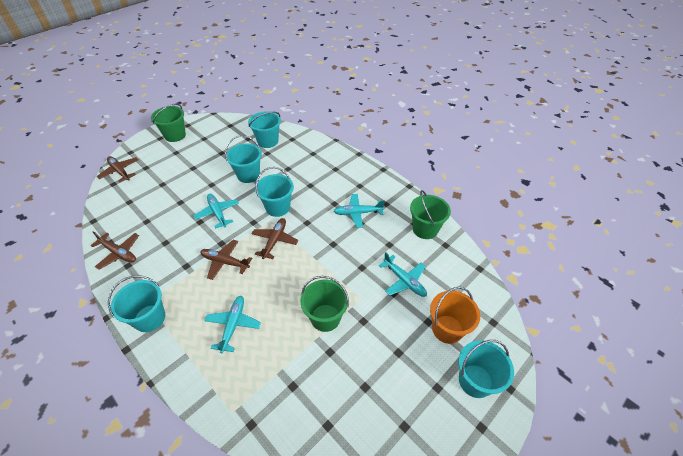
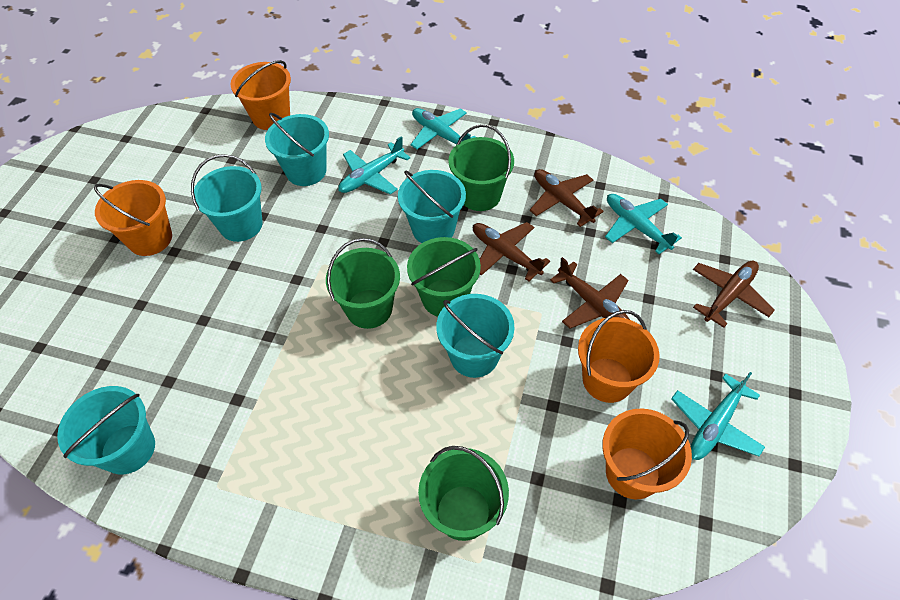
green bucket: [151,104,186,142] [300,276,349,332] [410,190,451,239] = 3 -> [326,238,400,329] [407,237,481,317] [418,446,509,541] [448,124,514,211] = 4
orange bucket: [430,287,480,344] = 1 -> [94,180,172,256] [230,60,291,130] [578,310,660,403] [602,408,692,499] = 4

